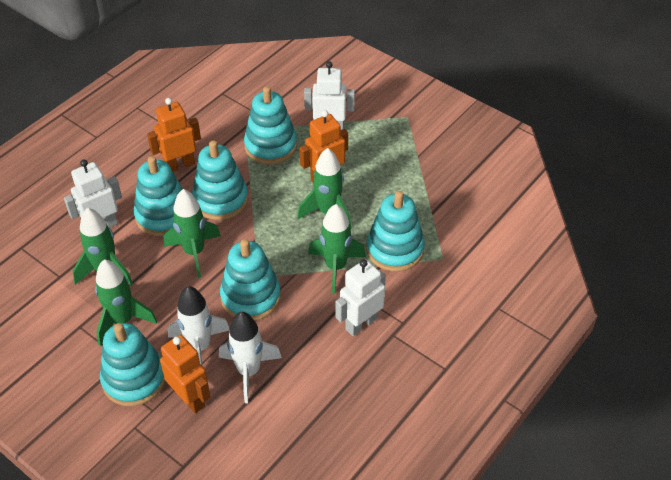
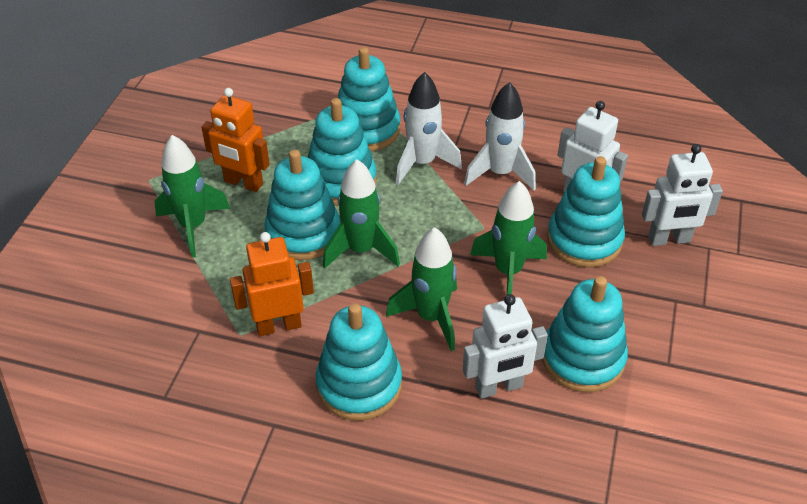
green rocket: [73,208,133,286] [95,259,157,346] [164,189,221,278] [297,148,352,230] [308,204,366,294] = 5 -> [154,135,230,257] [323,159,400,269] [386,227,457,351] [470,181,547,295] = 4
orange robot: [147,98,201,172] [160,334,210,413] [299,110,348,183] = 3 -> [201,88,270,192] [230,232,314,336] = 2

